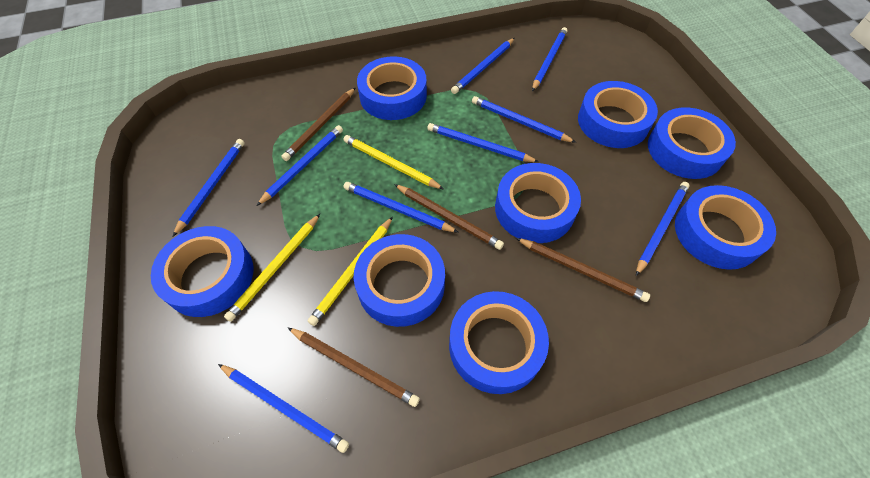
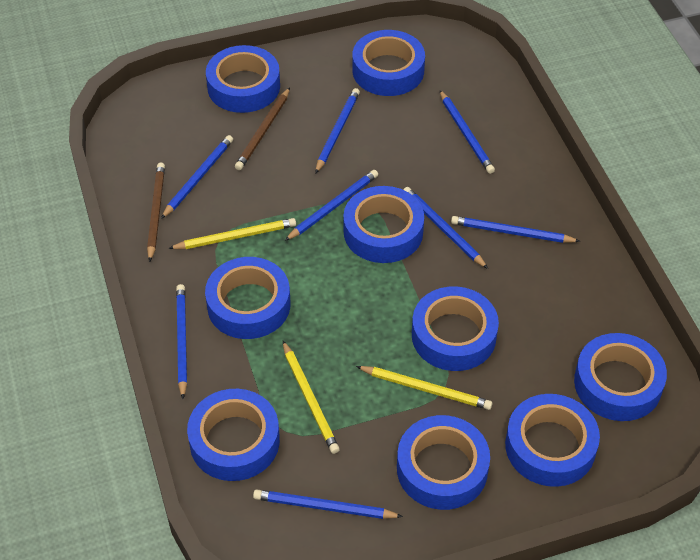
blue pencil: [172,139,245,237] [218,364,349,453] [256,125,343,206] [344,182,459,233] [427,123,539,162] [451,38,515,94] [472,96,576,143] [532,27,568,91] [636,182,690,276] = 9 -> [161,135,233,219] [176,284,187,399] [253,489,403,519] [285,170,378,241] [315,88,360,174] [403,187,488,269] [440,90,495,174] [451,216,580,243] = 8
blue tape: [151,226,253,317] [354,234,445,327] [357,56,427,120] [449,291,549,394] [495,163,581,243] [578,81,658,148] [648,108,736,179] [675,185,776,270] = 8 -> [187,389,280,481] [205,257,290,339] [206,45,280,113] [343,186,424,263] [352,30,425,96] [397,415,490,510] [412,286,499,371] [505,394,600,487] [574,333,667,421] = 9
brown pencil: [281,87,356,161] [288,328,420,407] [394,184,504,250] [516,238,650,302] = 4 -> [147,162,165,262] [235,87,290,170] = 2

